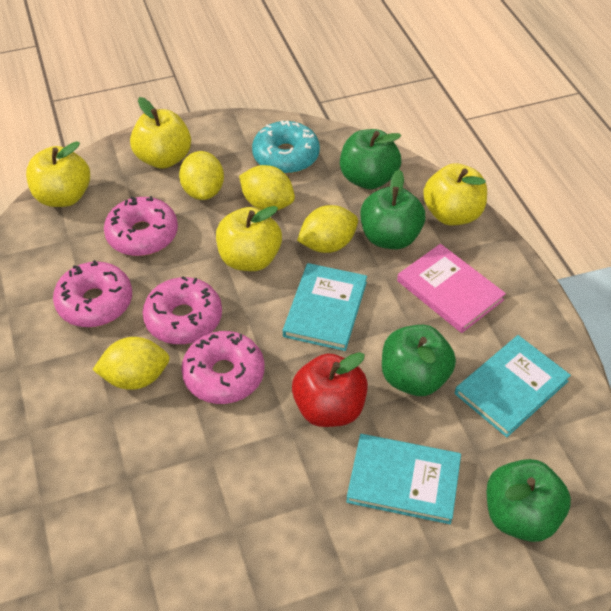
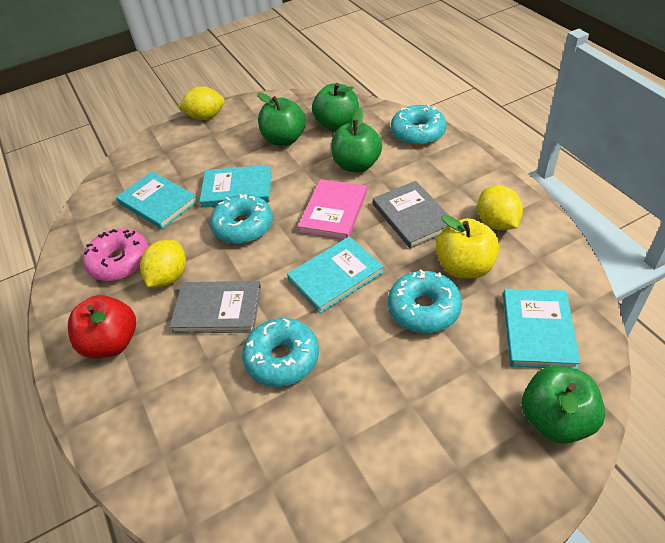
grey book: none = 0 -> [169,281,261,333] [373,181,449,249] = 2
pink donut: [53,260,132,327] [104,196,178,256] [142,276,222,344] [181,331,264,404] = 4 -> [83,228,149,281] = 1
turquoise book: [283,263,367,351] [346,434,461,524] [455,335,571,437] = 3 -> [116,171,198,229] [200,165,272,207] [287,236,384,313] [503,289,580,369] = 4
turquoise donut: [252,121,320,174] = 1 -> [210,194,273,244] [242,318,319,387] [388,269,462,333] [391,104,446,146] = 4
yellow apple: [26,141,90,207] [130,97,191,169] [216,206,282,271] [423,163,487,225] = 4 -> [436,215,499,278] = 1
yellow lemon: [93,337,170,390] [179,151,224,200] [239,165,295,210] [297,205,358,253] = 4 -> [140,240,186,287] [178,86,225,120] [478,185,523,230] = 3

